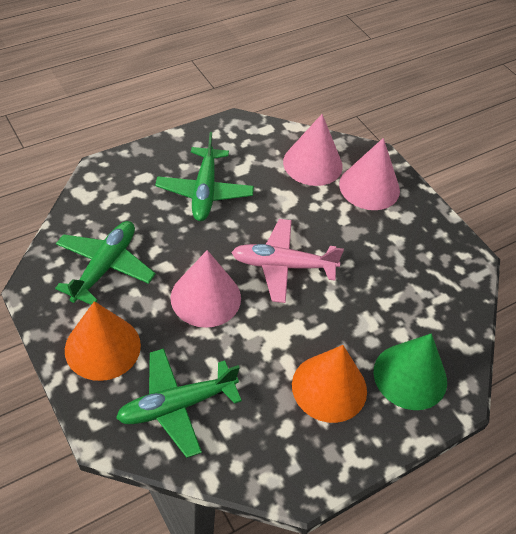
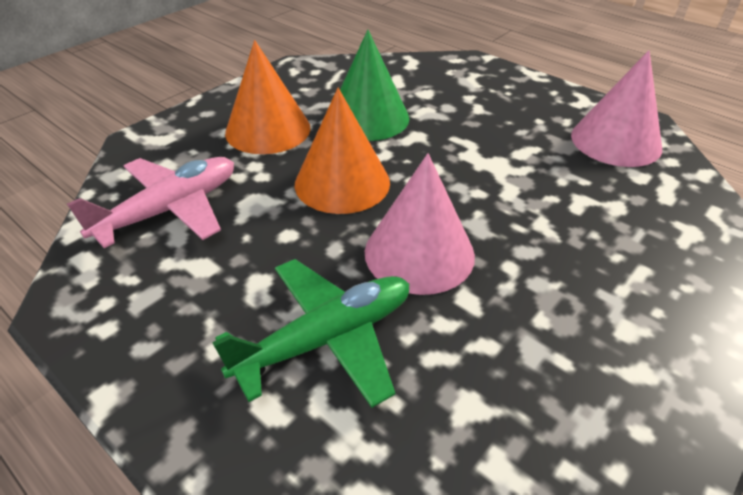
green plane: [55,221,156,305] [116,348,242,458] [155,132,254,221] = 3 -> [212,259,409,408] = 1
pink cone: [171,250,241,328] [283,114,343,186] [339,138,400,210] = 3 -> [365,153,475,295] [571,50,662,167] = 2

